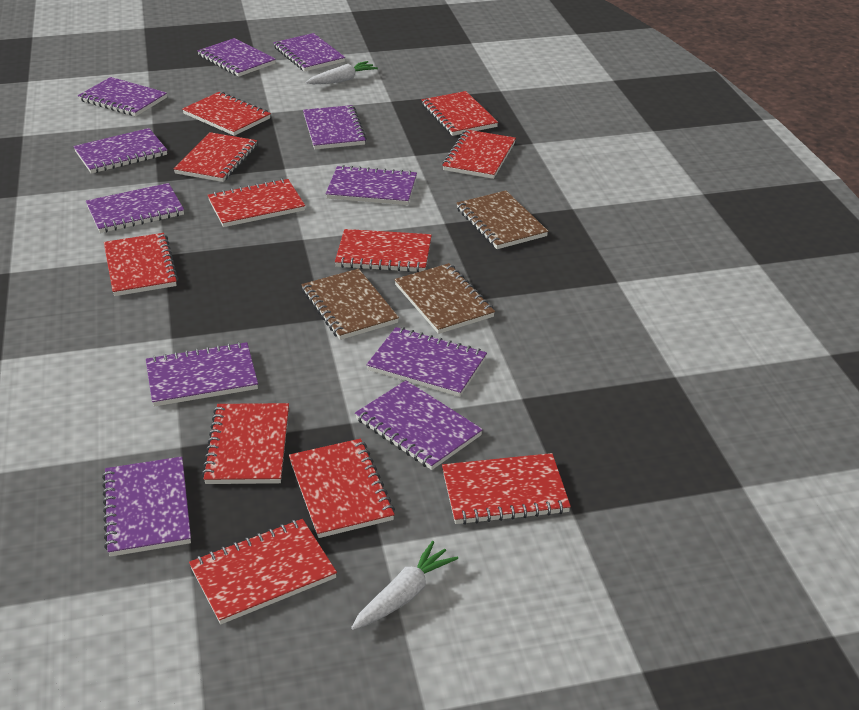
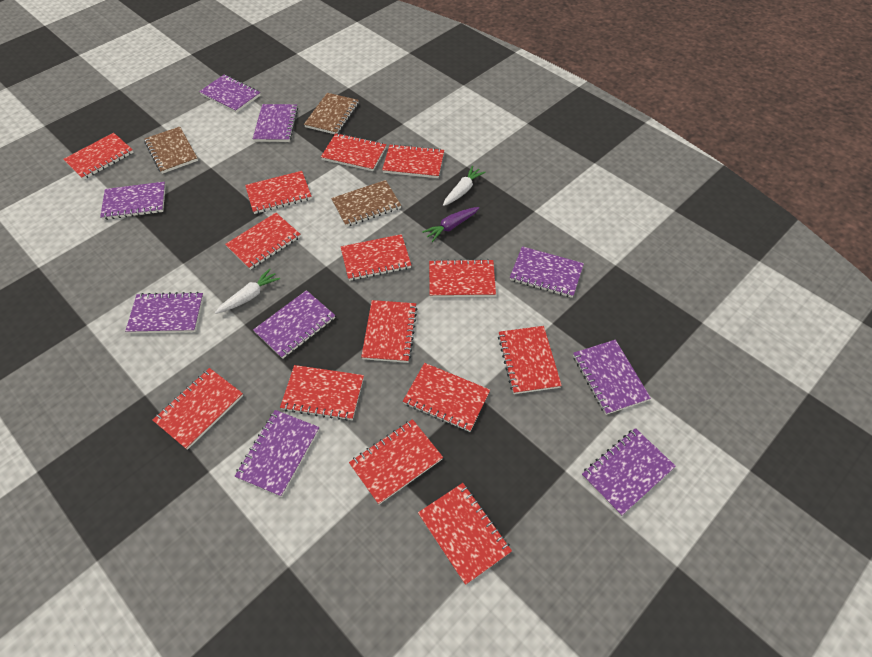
purple carrot: none = 0 -> [422,207,479,242] = 1
purple notebook: [74,128,167,174] [78,77,167,117] [86,183,184,233] [102,457,191,557] [146,342,258,407] [198,38,276,77] [273,33,345,72] [303,105,367,149] [326,165,417,205] [355,380,483,470] [366,327,487,397] = 11 -> [100,182,166,220] [125,292,204,333] [199,75,260,113] [235,410,319,497] [253,104,298,142] [253,290,335,359] [510,246,584,298] [573,340,651,415] [582,428,676,516] = 9
red notebook: [104,233,178,296] [173,132,257,182] [182,92,271,136] [189,519,337,624] [202,403,289,484] [208,178,305,227] [289,439,395,538] [335,229,432,272] [422,91,498,136] [442,130,516,179] [442,453,571,525] = 11 -> [63,133,134,180] [153,368,243,450] [225,213,301,270] [245,171,312,214] [280,365,364,421] [321,133,386,171] [341,234,411,281] [349,419,443,504] [361,300,417,363] [382,144,444,178] [403,363,490,432] [418,483,512,585] [429,259,496,297] [498,326,562,394] = 14

